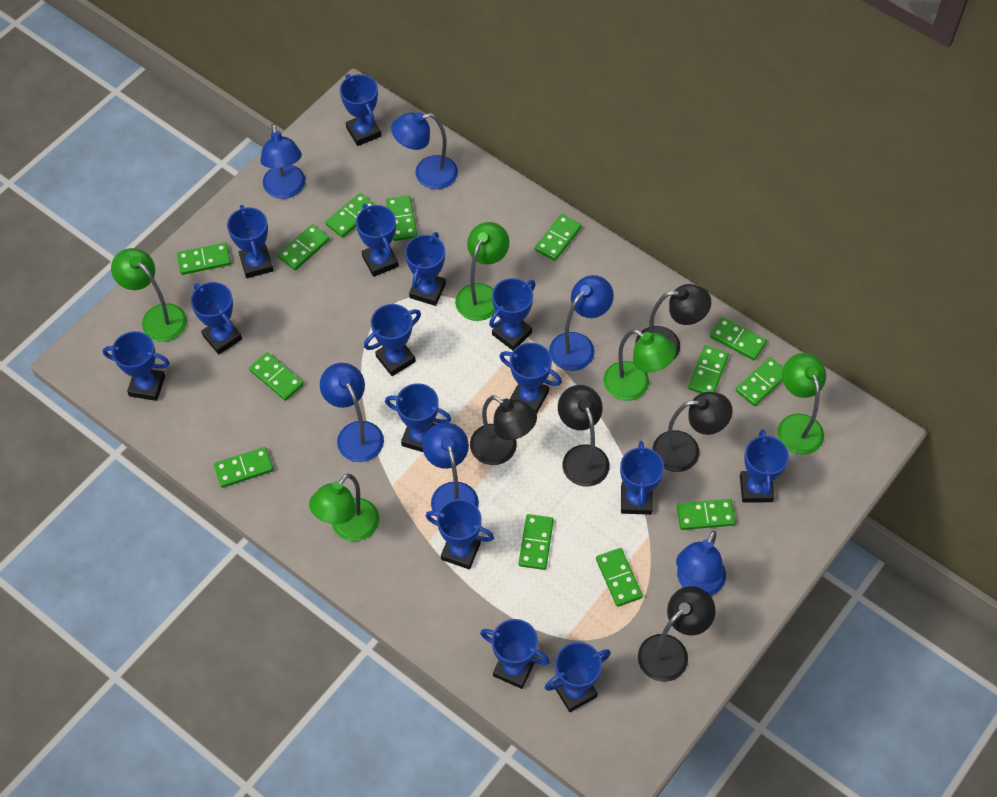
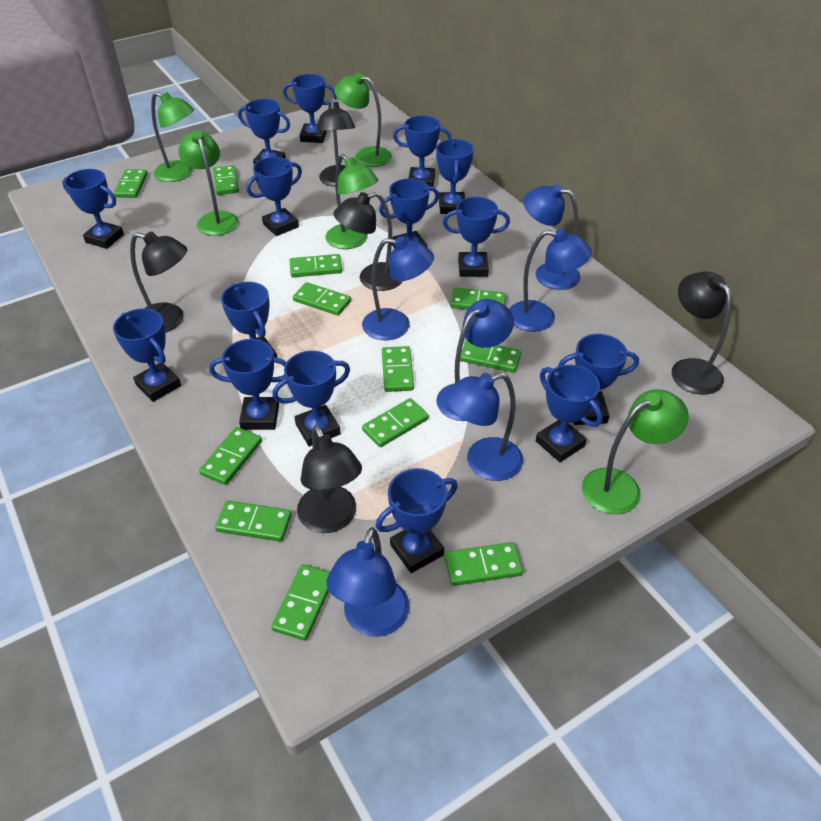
green domino: [177,243,231,275] [214,447,273,488] [249,352,304,401] [278,224,330,270] [326,193,376,238] [386,195,417,241] [519,514,554,570] [535,214,582,261] [596,548,643,607] [677,499,735,530] [688,345,729,394] [710,317,767,360] [736,357,783,406] = 13 -> [114,169,148,198] [199,427,262,485] [213,165,239,195] [215,500,292,542] [271,564,330,641] [289,254,342,277] [293,282,351,316] [362,398,429,447] [382,346,414,392] [444,542,523,586] [450,287,506,310] [460,339,521,373] = 12

